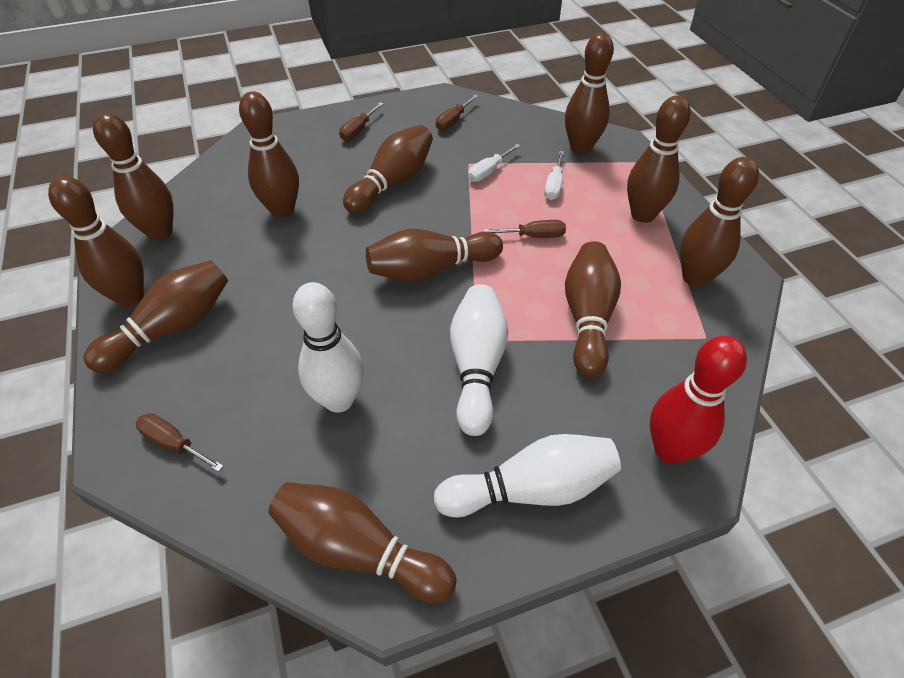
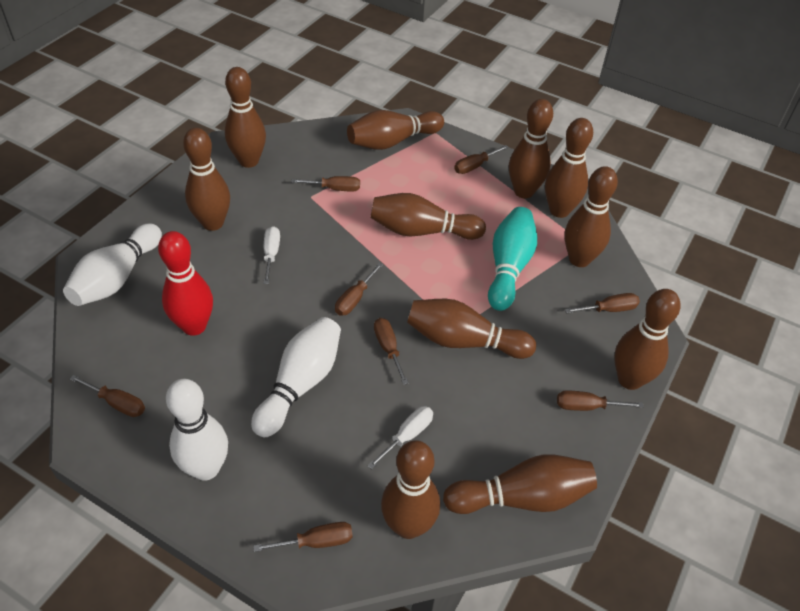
brown screwdriver: [136,413,224,472] [339,102,384,141] [436,95,478,130] [483,220,566,238] = 4 -> [70,375,145,417] [253,522,353,552] [291,176,360,191] [335,263,383,316] [374,318,409,385] [454,145,509,174] [557,390,644,411] [565,293,640,314] = 8
turquoise bowling pin: none = 0 -> [488,207,537,311] = 1

